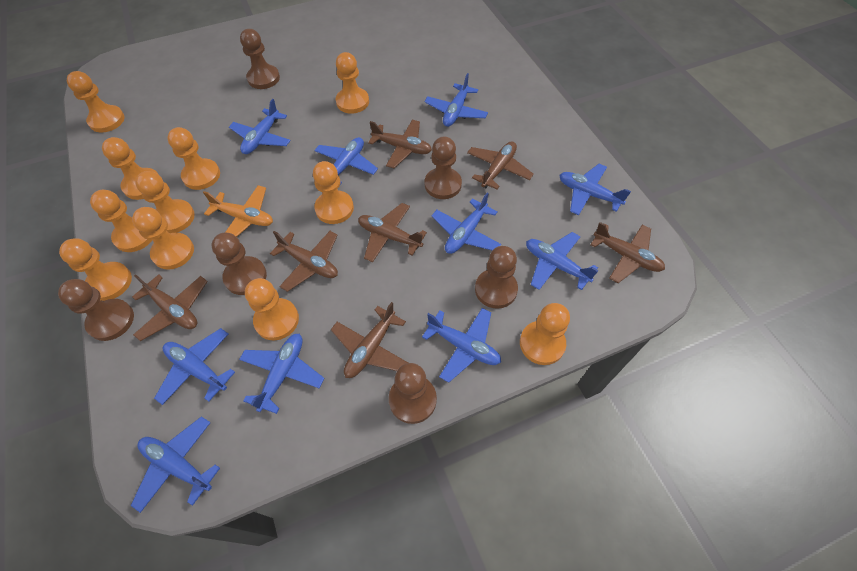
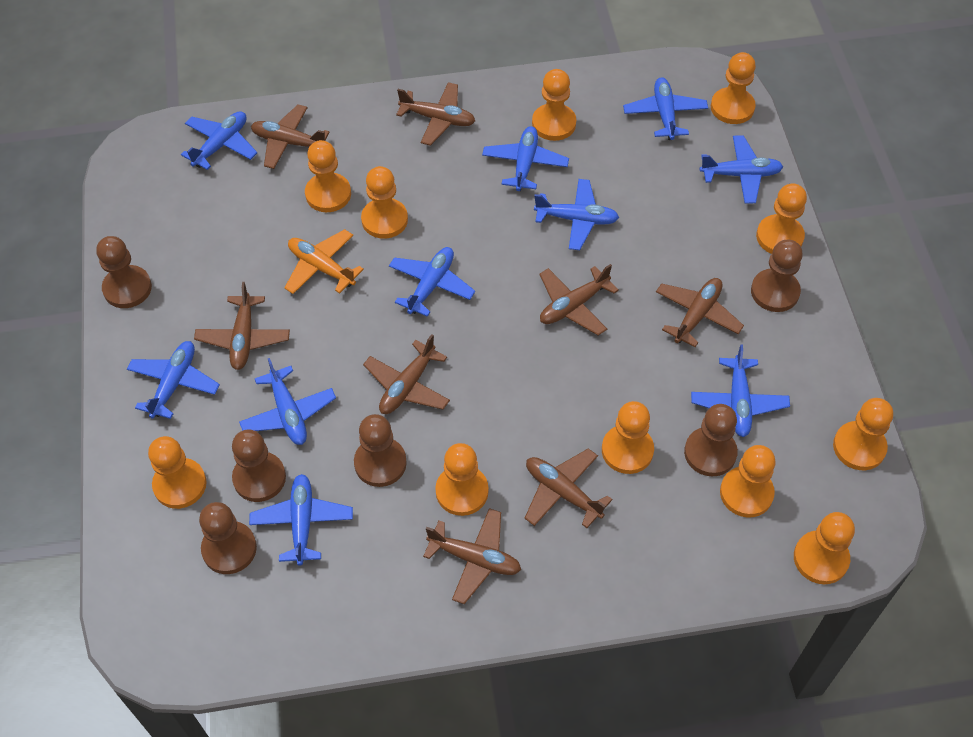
brown plane: [132,274,208,341] [270,231,338,292] [331,302,408,378] [358,203,427,262] [368,120,432,168] [467,141,534,190] [590,222,665,283] = 7 -> [194,282,290,370] [251,104,330,169] [363,334,450,414] [396,82,475,146] [423,508,521,604] [524,448,612,528] [539,264,619,336] [656,278,744,347] = 8

